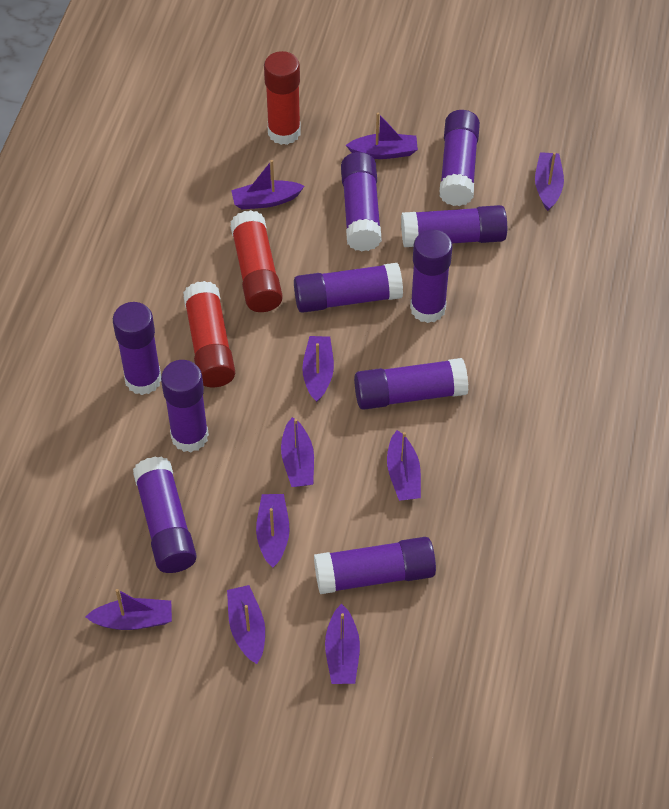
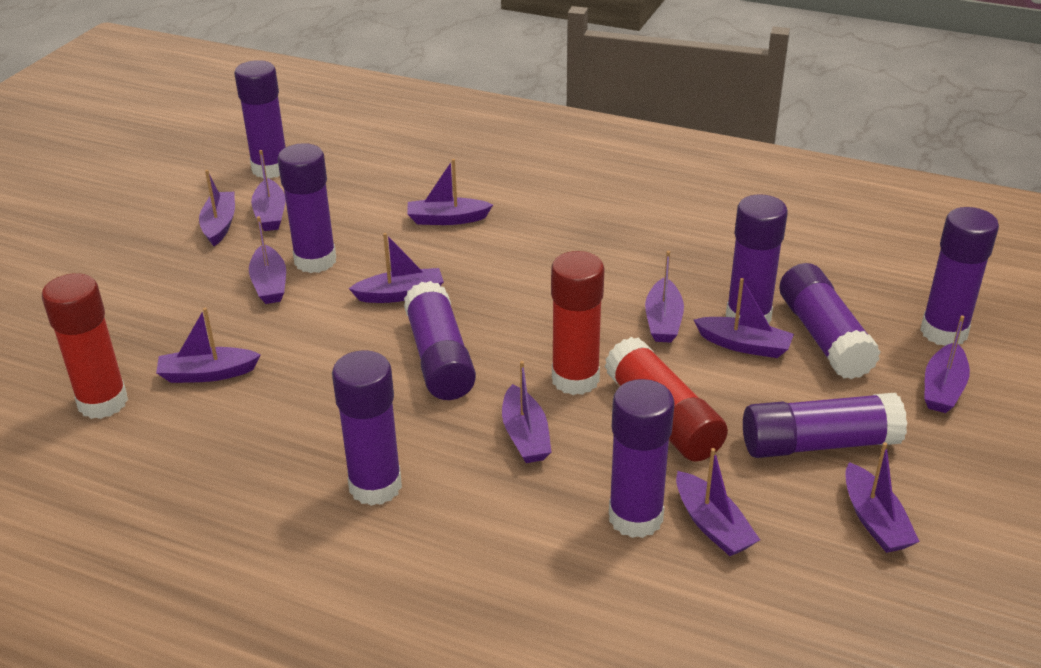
purple boat: [85,589,172,630] [227,585,265,664] [231,160,304,209] [256,494,290,568] [281,417,314,487] [302,336,334,402] [325,604,360,684] [346,113,418,159] [387,430,421,501] [535,152,564,211] = 10 -> [156,307,261,383] [199,170,235,246] [249,216,286,304] [251,150,285,231] [349,233,444,303] [407,159,493,225] [502,361,551,463] [645,251,684,343] [676,448,760,556] [694,278,794,358] [845,442,920,553] [924,315,970,413] = 12
purple glue stick: [113,302,161,395] [133,457,197,573] [161,360,209,452] [294,263,403,313] [314,537,436,594] [341,152,382,251] [354,358,468,410] [401,205,507,247] [410,230,453,323] [440,110,480,206] = 10 -> [234,60,286,178] [278,143,336,273] [332,350,402,506] [404,281,476,400] [609,379,675,538] [726,194,788,324] [743,393,907,458] [779,263,880,379] [920,207,999,346] = 9

